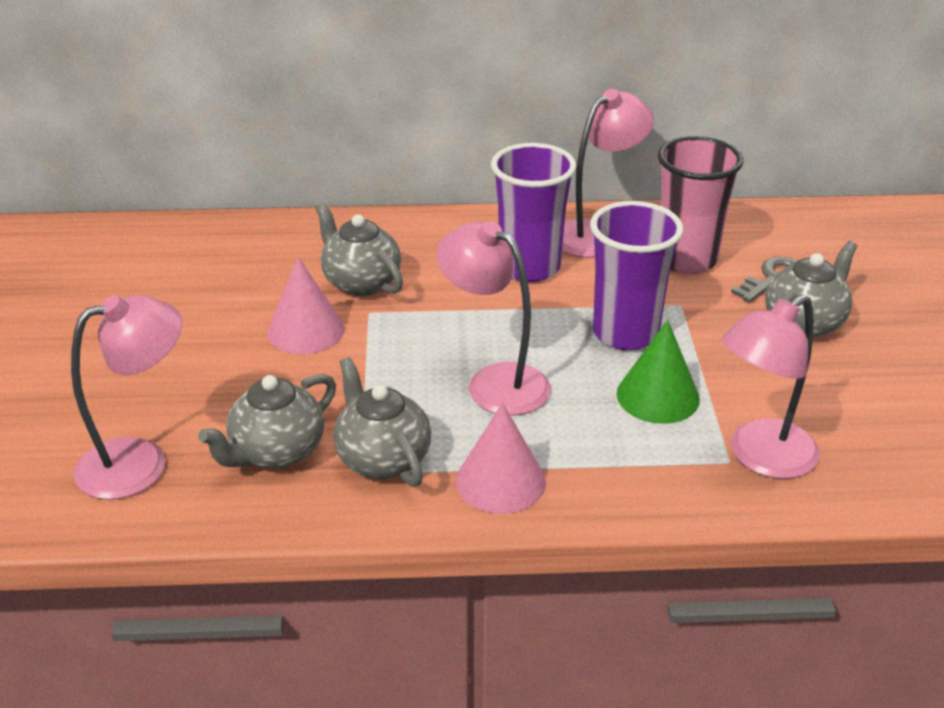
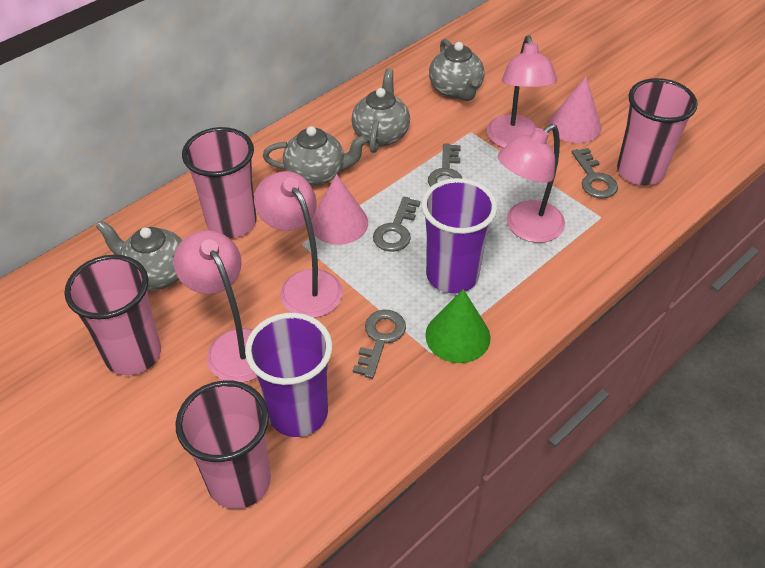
grey key: [731,257,798,303] = 1 -> [353,310,406,379] [373,196,420,252] [428,143,463,187] [572,148,618,199] = 4
pink cup: [658,136,743,274] = 1 -> [64,255,161,375] [175,380,271,509] [182,127,257,238] [617,78,698,186] = 4

